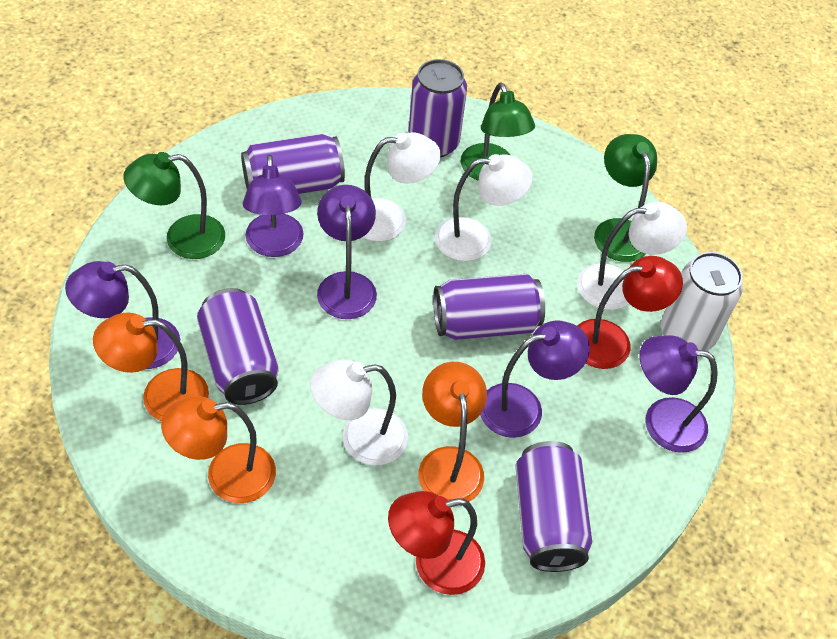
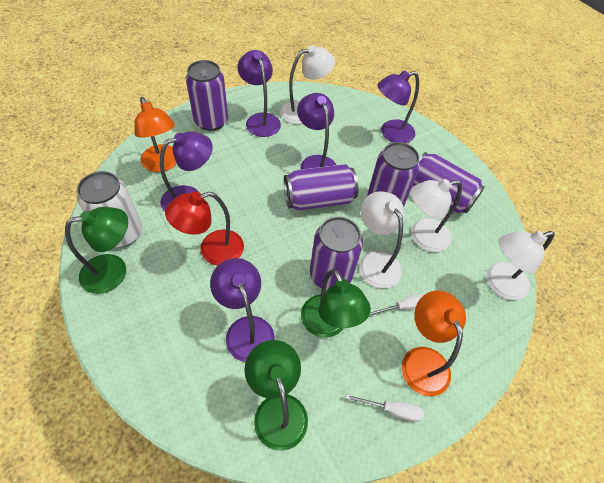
orange lamp: [93,313,209,421] [161,396,276,503] [418,362,487,502] = 3 -> [134,97,177,172] [402,290,466,396] = 2
red lamp: [388,491,485,595] [577,256,683,369] = 2 -> [165,192,244,266] = 1
white screwdriver: none = 0 -> [345,394,424,422] [369,293,426,316] = 2

